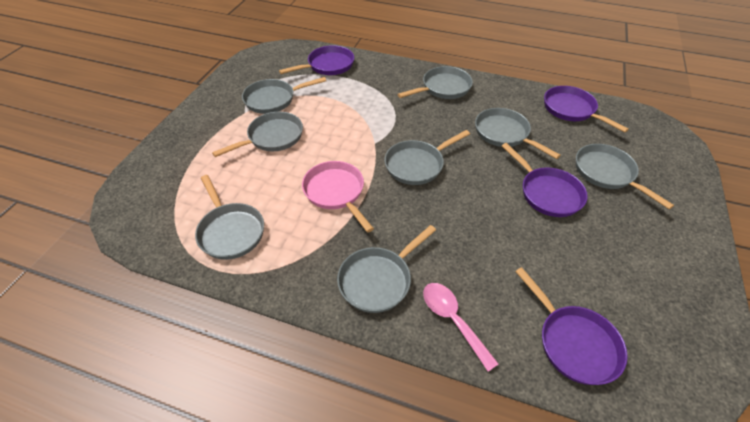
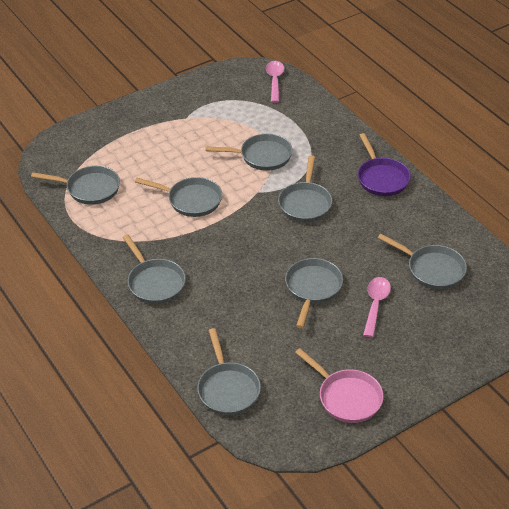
pink spoon: [423,283,499,372] = 1 -> [266,61,284,103] [363,277,391,338] = 2
purple pan: [279,45,354,75] [502,143,588,217] [515,267,628,385] [544,86,629,133] = 4 -> [358,133,411,196] = 1

